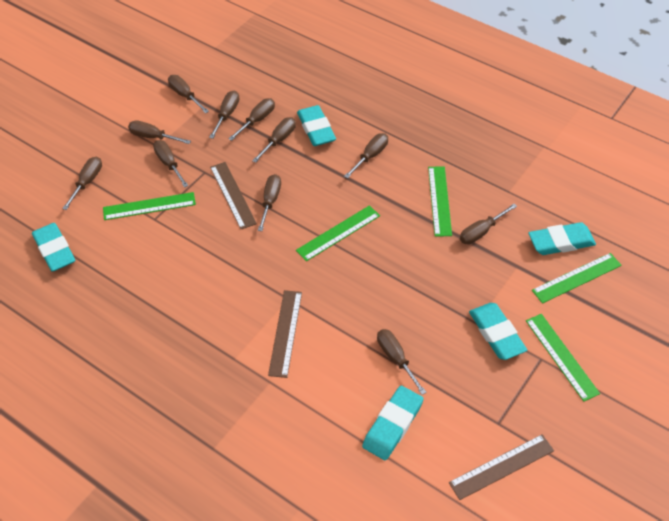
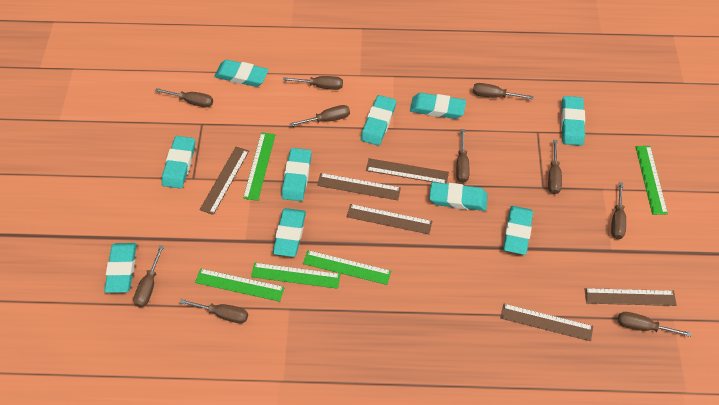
brown ruler: [210,162,257,229] [268,290,302,378] [449,434,554,500] = 3 -> [200,147,249,215] [317,173,401,200] [347,204,432,234] [366,158,449,184] [500,304,593,341] [585,288,677,306] = 6
brown screwdriver: [62,157,102,210] [128,121,191,144] [153,140,189,188] [168,75,209,113] [209,91,239,139] [228,98,275,141] [252,117,296,163] [258,174,281,231] [344,133,388,178] [377,329,427,395] [460,204,517,245] = 11 -> [133,245,164,307] [155,88,213,108] [179,299,248,323] [283,76,343,90] [290,105,350,126] [456,129,470,183] [473,83,534,99] [548,140,562,194] [611,182,626,239] [618,312,691,337] = 10
turquoise eraser: [32,223,76,272] [297,105,336,146] [362,386,424,460] [469,303,527,360] [528,222,596,255] = 5 -> [104,243,137,293] [162,136,195,189] [214,60,269,87] [273,208,306,257] [281,148,311,201] [361,95,396,146] [410,93,466,119] [429,182,488,211] [503,206,533,255] [561,96,585,146] = 10

